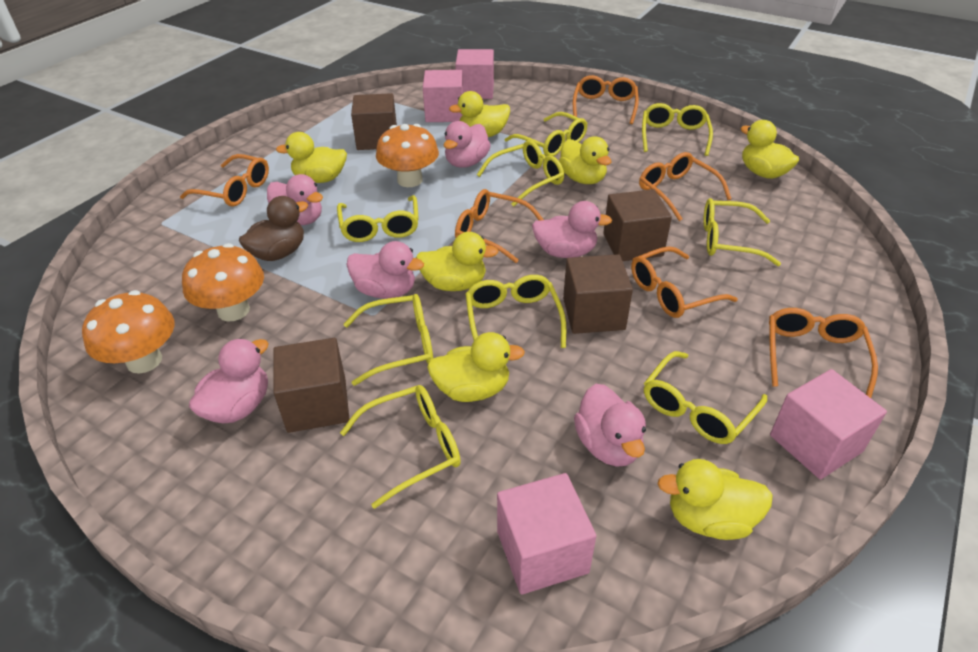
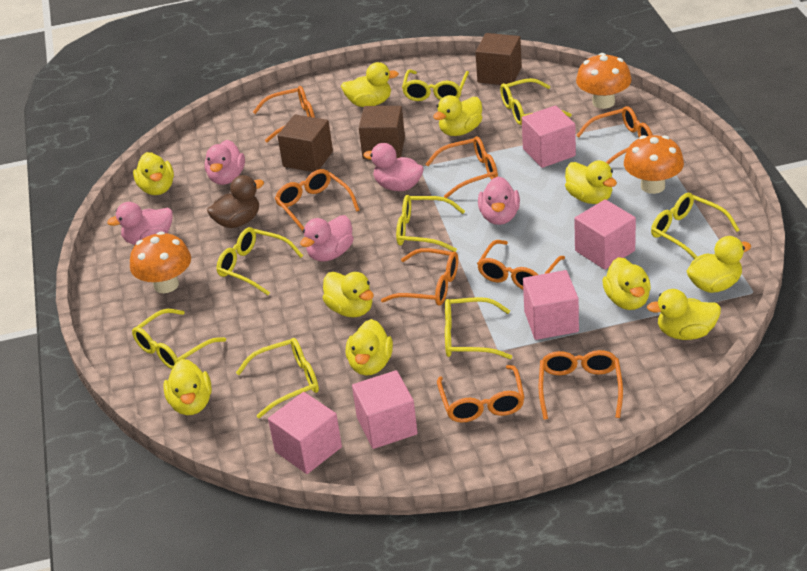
brown cube: [273,338,350,433] [351,93,397,150] [563,254,633,334] [603,189,672,261] = 4 -> [278,114,333,172] [359,106,405,159] [475,33,522,85] = 3
orange glasses: [180,154,269,207] [455,189,544,263] [573,75,639,124] [631,246,738,318] [639,152,731,221] [769,308,878,398] = 6 -> [253,86,315,142] [275,169,359,233] [381,248,458,306] [426,136,498,198] [437,365,525,422] [477,240,565,289] [539,350,623,420] [576,106,653,164] = 8
pink cube: [423,70,463,122] [455,49,494,99] [497,473,596,595] [770,369,887,480] = 4 -> [268,392,342,474] [352,370,418,449] [522,105,576,168] [523,270,579,340] [574,199,636,270] = 5
pink duck: [189,339,269,423] [267,174,323,225] [346,241,424,299] [443,121,491,168] [532,201,612,258] [574,384,646,467] = 6 -> [107,202,173,245] [205,140,245,185] [300,215,354,261] [363,143,424,191] [478,176,520,225] = 5
yellow duck: [276,132,347,183] [416,232,499,291] [427,332,525,402] [449,91,510,137] [559,136,611,184] [657,459,773,540] [740,120,799,179] = 7 -> [133,152,174,195] [163,359,212,415] [322,272,374,317] [341,62,399,107] [346,319,393,376] [433,95,482,136] [565,160,617,204] [603,257,651,310] [647,289,721,340] [687,236,751,293] = 10
yellow glasses: [337,195,419,242] [340,385,461,509] [344,294,433,386] [466,275,566,348] [477,140,564,206] [505,112,587,156] [642,103,713,156] [644,351,767,444] [703,198,781,266] = 9 -> [132,309,226,369] [217,227,303,295] [236,338,319,418] [396,195,465,252] [402,69,469,101] [445,297,512,359] [500,78,572,125] [651,193,740,259] = 8

